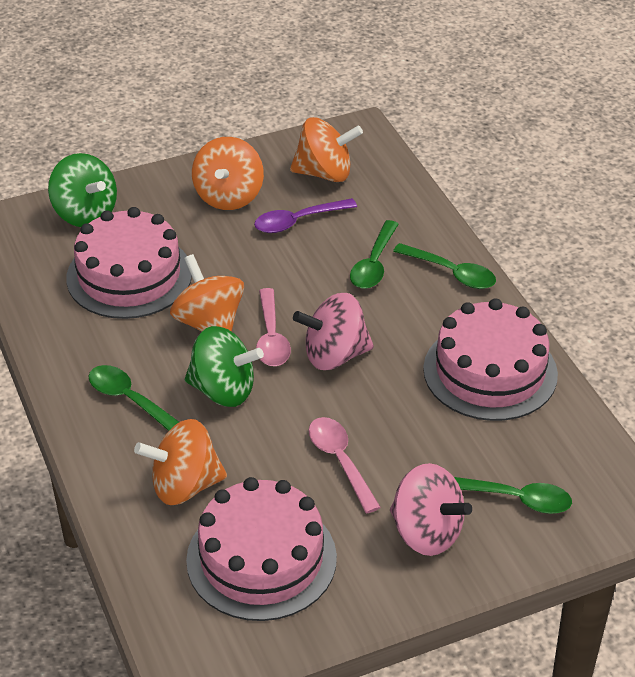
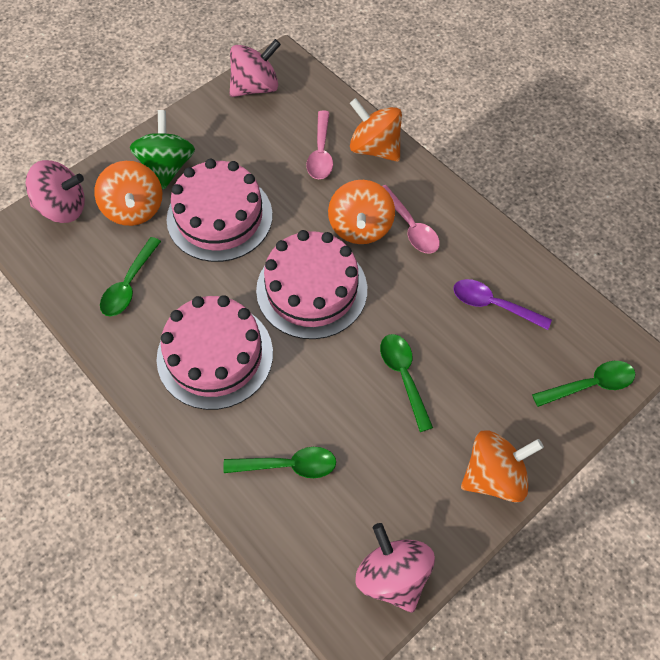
green spinning top: [48,153,117,227] [185,326,264,407] = 2 -> [130,110,195,190] = 1
pink spinning top: [293,293,374,370] [390,463,472,556] = 2 -> [26,160,85,223] [230,39,281,97] [355,523,435,613] = 3

